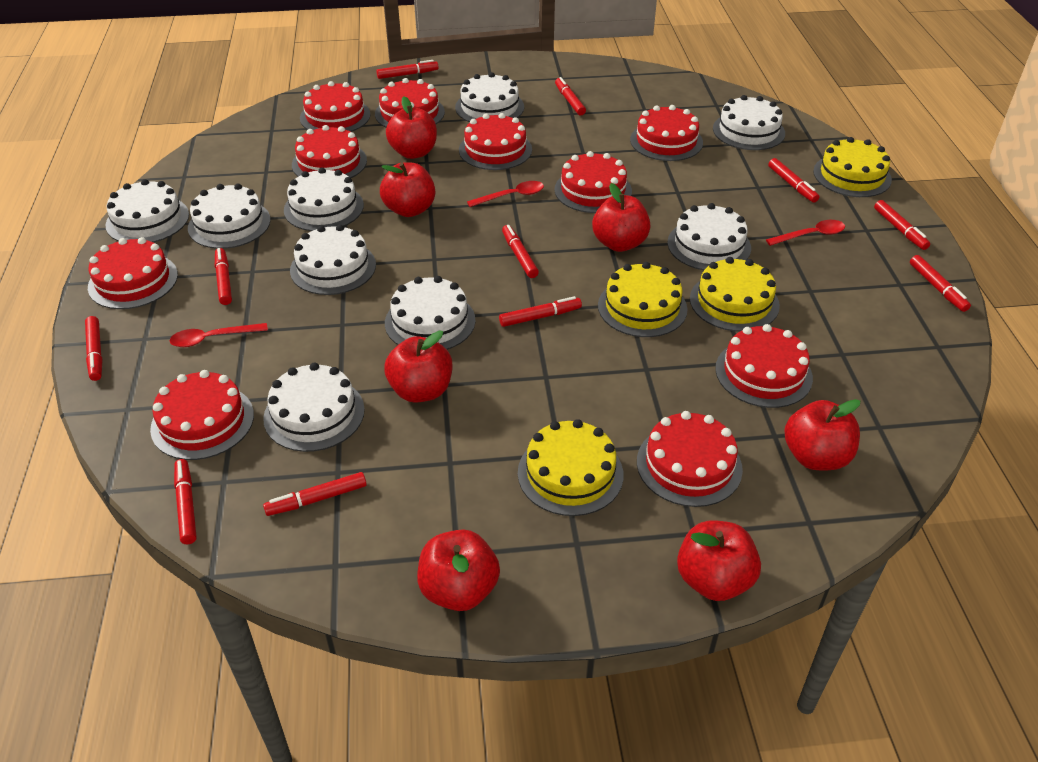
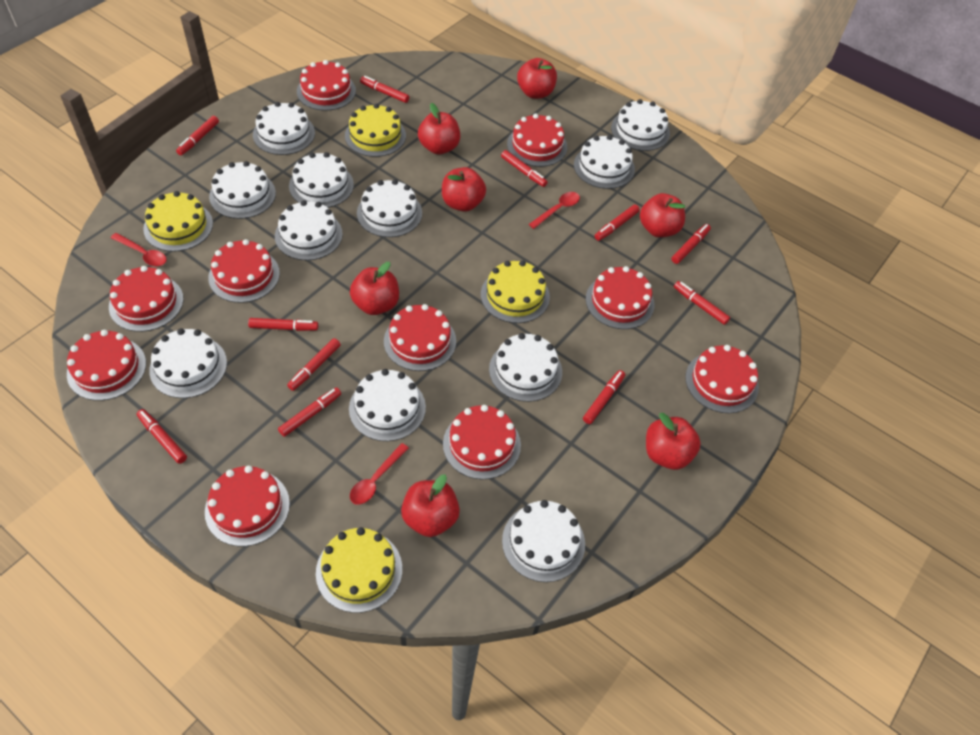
white cake: [106,179,189,242] [188,184,271,249] [263,362,365,452] [284,168,364,231] [290,224,376,295] [385,276,476,350] [455,72,524,122] [667,203,751,270] [713,95,785,150] = 9 -> [149,328,227,398] [209,161,276,219] [253,102,315,155] [275,200,343,260] [289,152,354,208] [349,369,426,441] [357,179,422,237] [489,333,562,402] [502,500,585,582] [574,135,635,189] [611,99,670,151] = 11

